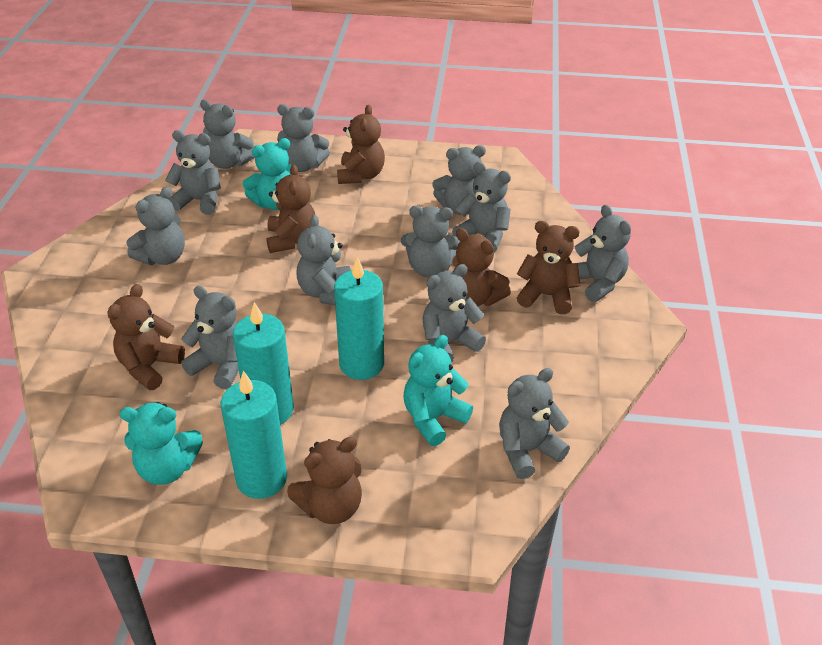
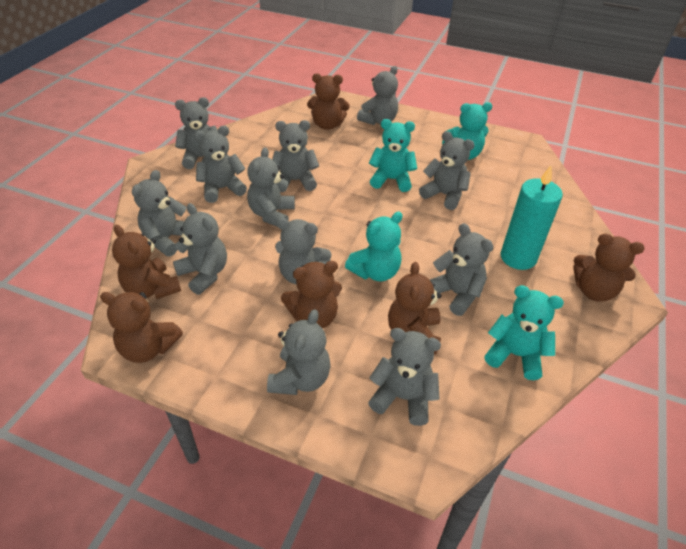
turquoise candle: [220,371,287,499] [233,302,294,425] [334,257,384,380] = 3 -> [501,166,563,270] = 1
turquoise teddy bear: [119,402,203,485] [243,138,292,210] [403,335,473,446] = 3 -> [345,212,403,282] [369,119,417,192] [442,102,492,160] [484,285,564,380] = 4

